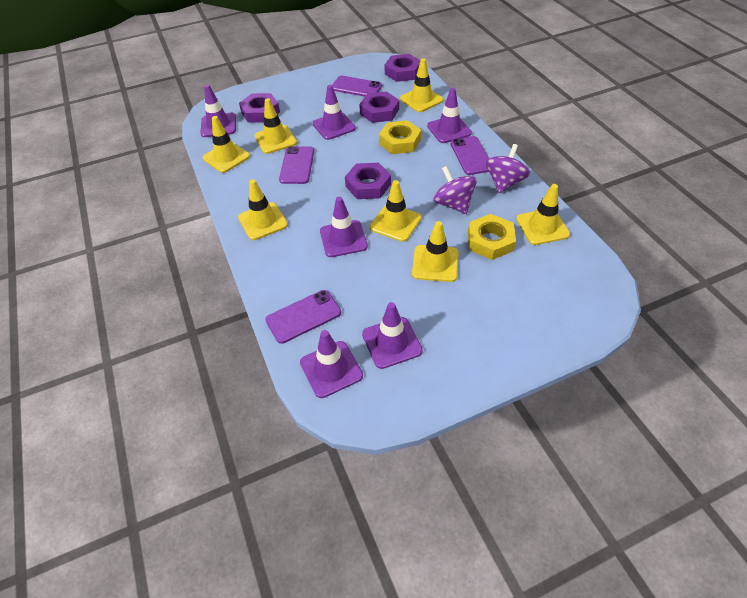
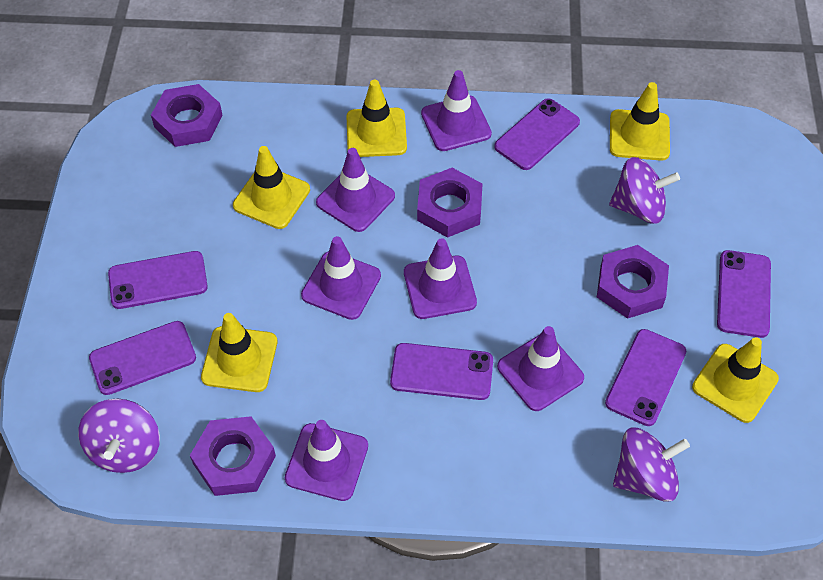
purple phone: [265,290,341,344] [279,146,314,184] [332,76,382,97] [450,136,489,175] = 4 -> [89,321,196,395] [108,251,208,309] [390,343,493,400] [494,98,580,170] [605,329,686,426] [717,250,771,338] = 6
purple spinning top: [434,166,477,214] [486,144,530,193] = 2 -> [78,399,160,473] [609,157,680,224] [613,428,690,502] = 3
yellow nut: [379,120,421,154] [468,214,516,260] = 2 -> none = 0
yellow traffic cone: [203,116,250,173] [238,179,288,240] [254,98,297,154] [370,180,422,242] [400,58,443,112] [412,221,459,282] [516,184,570,245] = 7 -> [201,313,277,392] [233,146,310,229] [346,80,407,157] [610,82,670,161] [692,337,779,423] = 5

